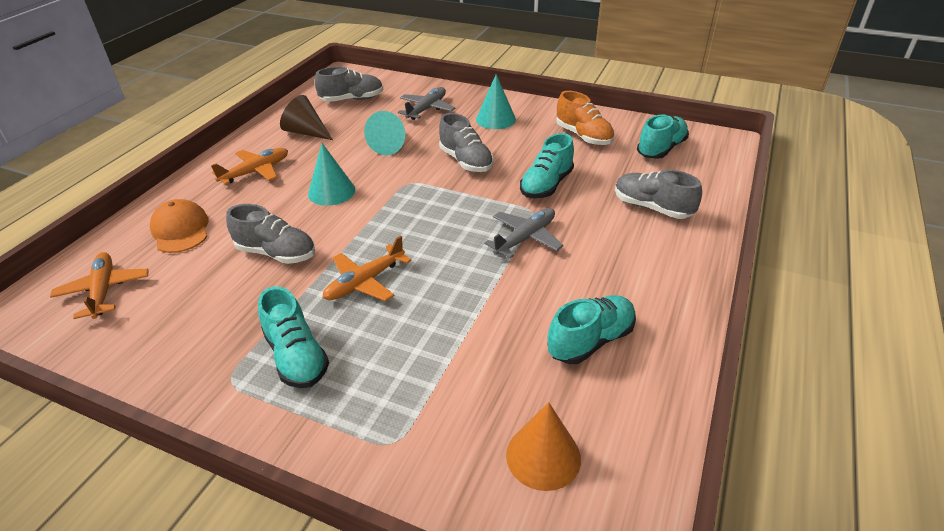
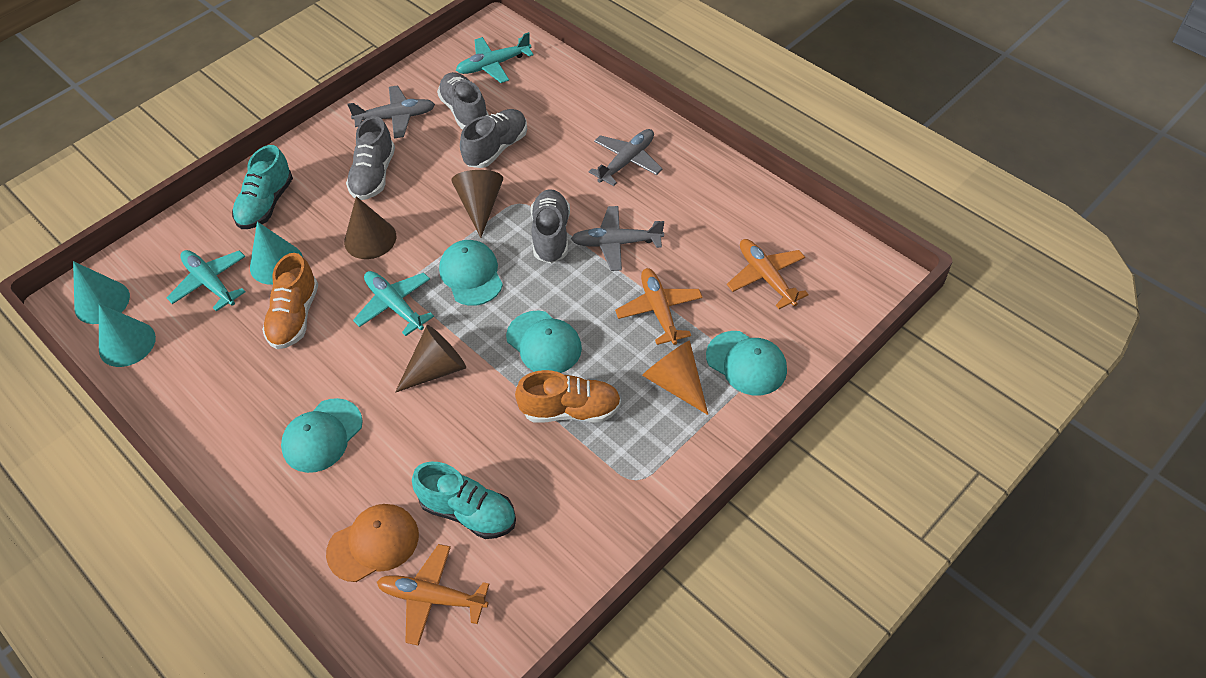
brown cone: [280,95,333,140] = 1 -> [344,196,396,259] [395,325,466,393] [451,170,503,238] = 3
grey plane: [398,87,455,120] [484,208,564,258] = 2 -> [347,85,435,138] [571,206,664,271] [588,129,663,186] = 3
orange shoe: [556,91,615,145] = 1 -> [262,253,318,349] [515,370,621,423] = 2
turquoise cap: none = 0 -> [281,398,363,473] [439,240,503,306] [506,311,582,373] [706,331,787,396] = 4
turquoise plane: none = 0 -> [166,250,246,311] [353,271,434,336] [456,32,534,83] = 3
turquoise shoe: [258,286,329,388] [520,133,574,198] [547,295,636,364] [637,115,689,159] = 4 -> [232,145,293,229] [412,461,516,539] = 2

